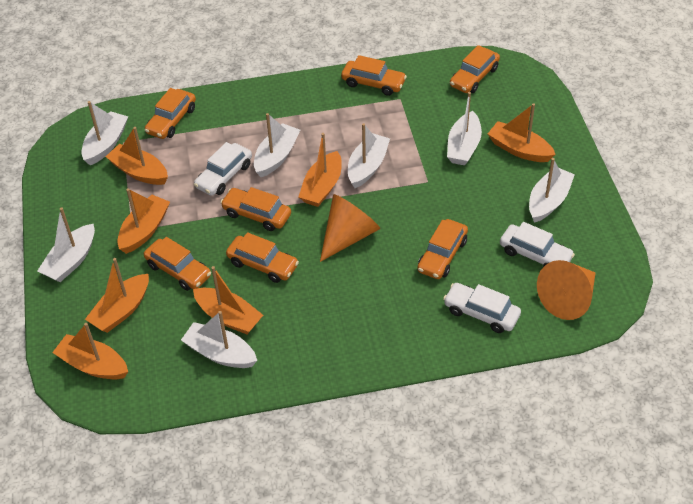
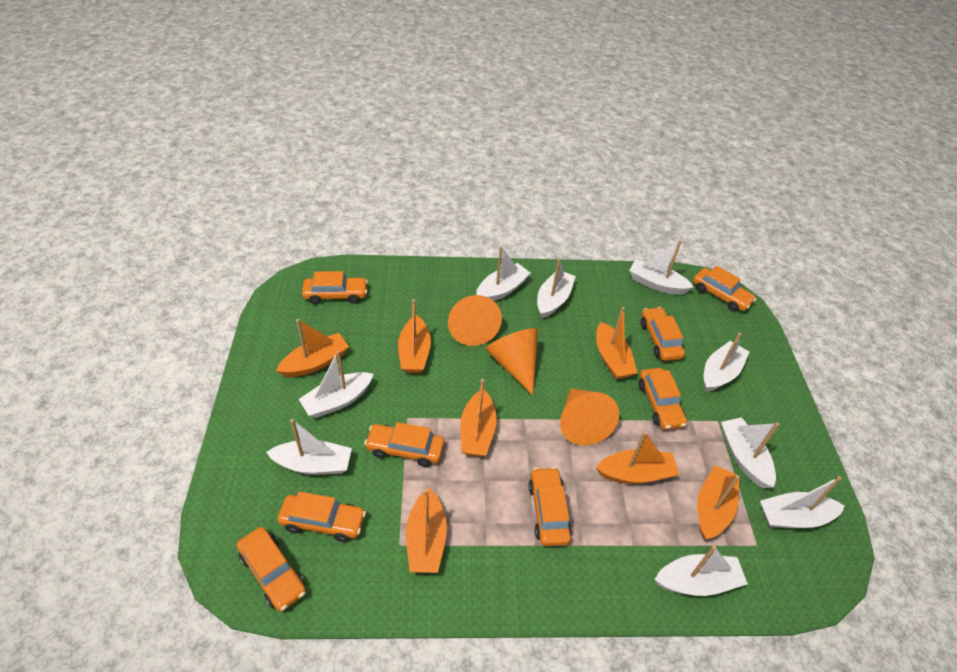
orange car: [144,237,211,291] [145,88,196,139] [220,187,291,231] [226,232,299,283] [341,55,407,96] [417,219,468,279] [450,45,500,93] = 7 -> [237,527,306,612] [277,491,366,542] [302,271,368,304] [364,422,444,467] [528,467,572,546] [639,368,687,430] [641,307,685,361] [693,266,756,312] = 8
orange cone: [320,194,380,262] [537,260,595,320] = 2 -> [448,295,502,346] [485,328,538,395] [560,388,619,446] = 3
white boat: [37,207,95,282] [81,101,128,165] [181,311,257,368] [254,113,300,177] [348,123,390,188] [447,92,482,165] [529,158,575,223] = 7 -> [266,419,352,475] [299,350,373,418] [476,246,531,301] [537,258,576,318] [629,240,694,295] [654,545,748,596] [704,333,749,392] [721,417,780,488] [760,476,845,528] = 9
white car: [194,142,252,196] [443,283,521,333] [500,222,575,267] = 3 -> none = 0

